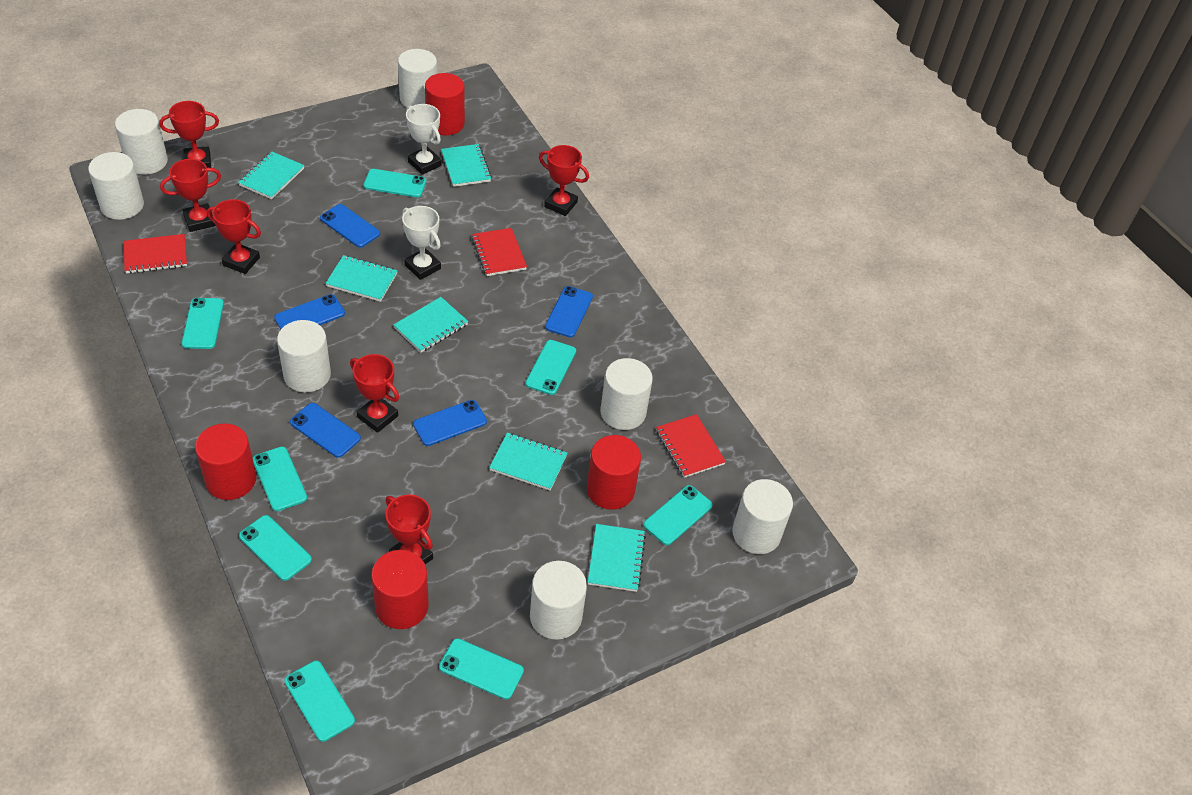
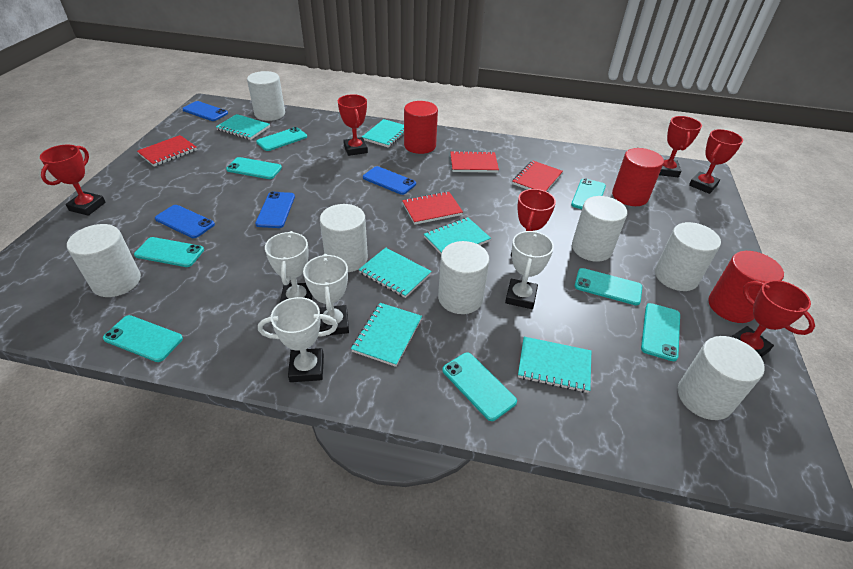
blue phone: [274,294,345,329] [290,403,361,458] [320,204,380,248] [413,400,487,446] [545,286,593,338] = 5 -> [155,205,215,238] [182,101,228,121] [255,192,295,228] [363,166,416,195] = 4
red cylinder: [195,423,256,500] [371,550,429,629] [425,73,465,135] [587,435,641,510] = 4 -> [404,101,438,154] [612,148,664,206] [708,251,784,323] = 3
red notebook: [123,234,187,274] [472,228,527,276] [656,414,726,478] = 3 -> [137,135,197,167] [402,191,463,225] [451,151,499,173] [512,160,563,192] = 4
white trophy: [402,206,441,280] [406,104,442,175] = 2 -> [258,297,338,382] [265,231,312,302] [303,254,349,336] [505,231,554,309] = 4

